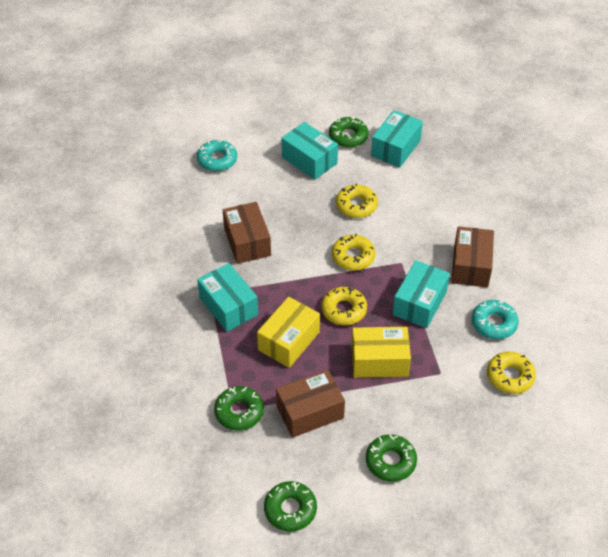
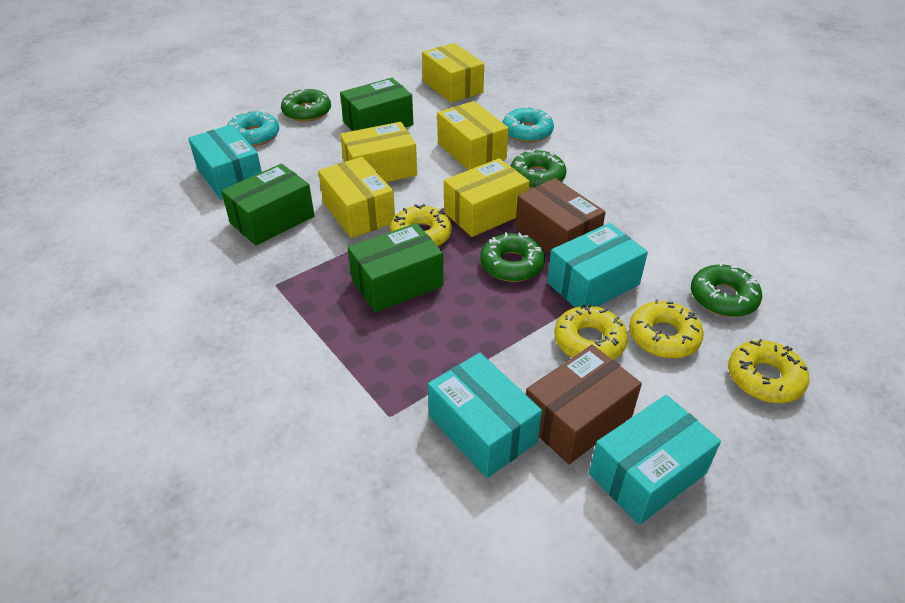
brown box: [223,202,271,264] [276,370,345,438] [451,226,494,288] = 3 -> [515,178,606,255] [526,345,642,464] = 2
green box: none = 0 -> [221,164,315,246] [340,78,413,131] [348,223,443,313] = 3
yellow box: [257,297,320,368] [351,327,411,378] = 2 -> [318,157,395,238] [340,122,417,182] [422,43,484,103] [437,101,509,170] [444,158,530,237] = 5

